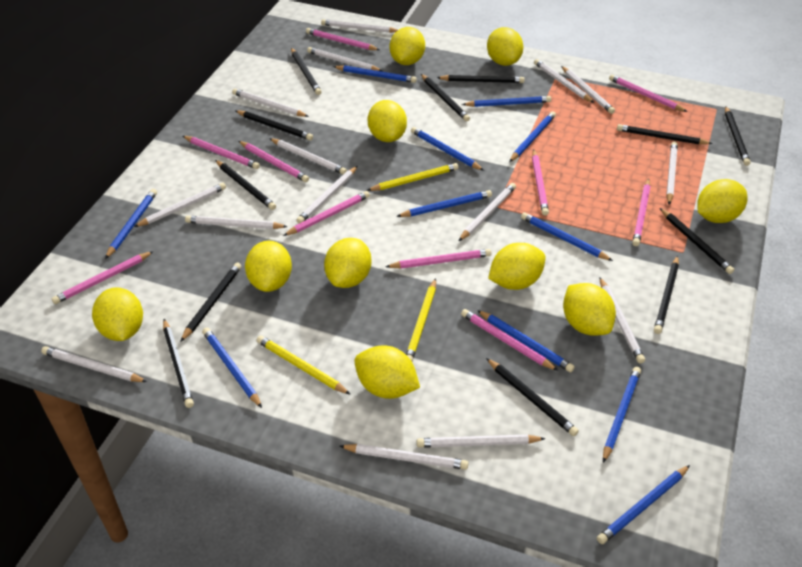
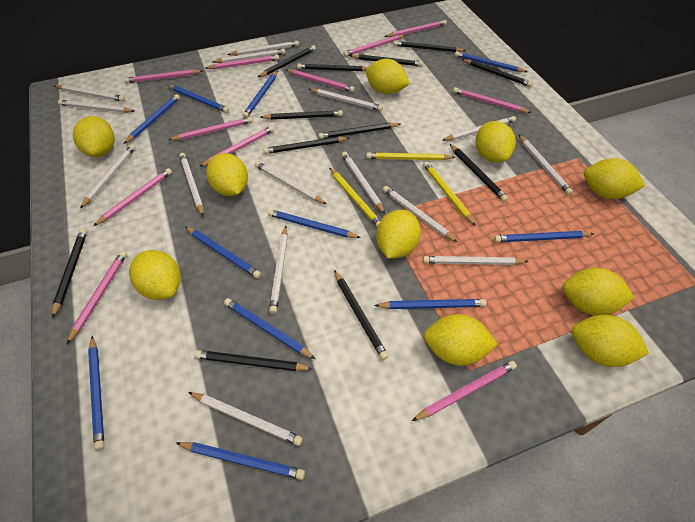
pink pencil: [52,251,154,304] [183,136,260,169] [239,141,309,182] [283,191,370,236] [306,28,380,50] [386,249,492,269] [461,309,558,371] [532,149,549,216] [609,74,688,112] [632,178,651,246] = 10 -> [66,251,127,345] [93,168,172,226] [124,69,202,83] [168,117,253,140] [199,126,274,167] [205,55,279,69] [286,70,355,92] [343,35,405,57] [384,20,447,37] [412,361,517,421] [453,87,532,113] = 11

